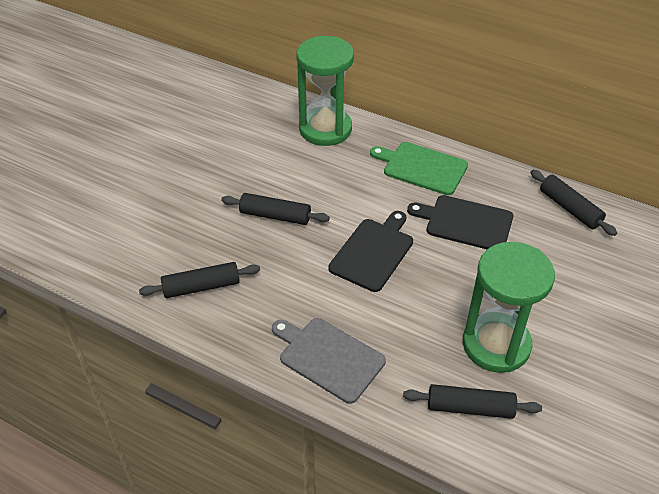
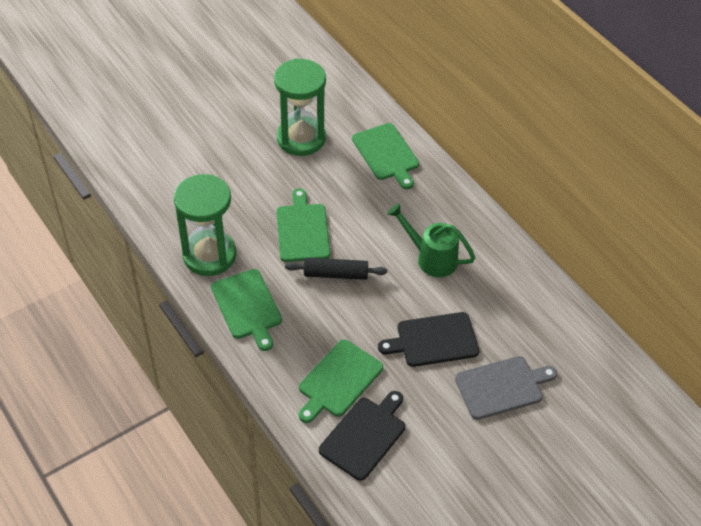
black rolling pin: [139,262,260,298] [221,193,330,225] [403,384,542,419] [530,170,617,236] = 4 -> [285,258,387,280] = 1
green cutting board: [370,142,468,195] = 1 -> [211,269,282,351] [276,188,330,262] [299,339,383,423] [352,123,419,189] = 4
green watering can: none = 0 -> [387,203,475,277] = 1

